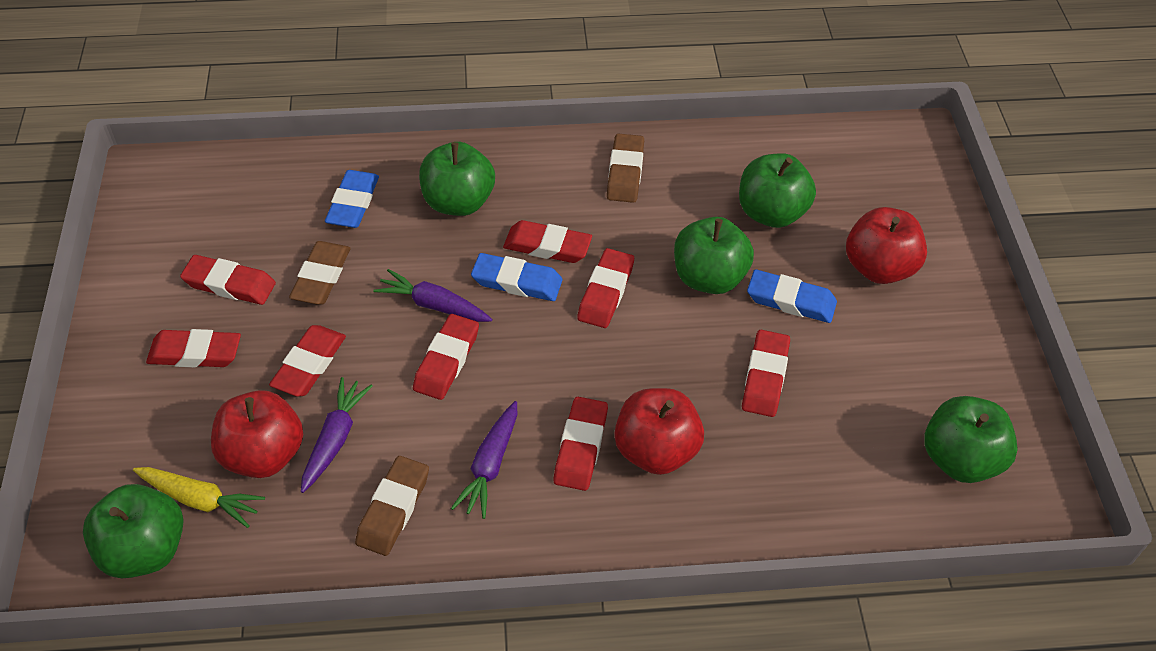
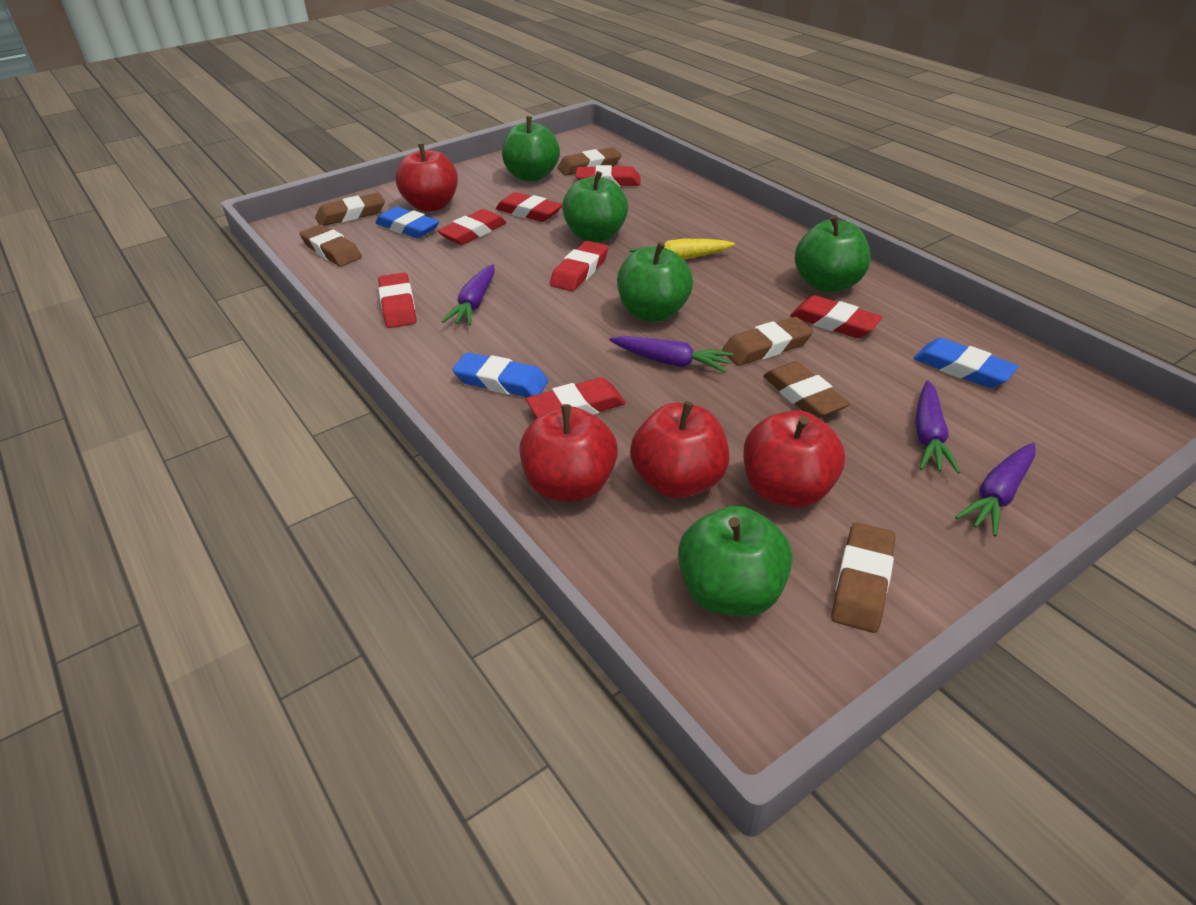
brown eraser: [289,241,350,305] [355,456,429,556] [607,133,644,203] = 3 -> [300,224,362,267] [315,193,385,226] [557,147,622,176] [722,317,813,366] [763,361,850,418] [831,523,895,633] = 6
purple carrot: [301,377,373,493] [373,269,492,322] [451,401,517,519] = 3 -> [442,264,495,325] [609,336,734,372] [915,381,961,474] [955,443,1036,537] = 4
red apple: [211,390,303,478] [614,388,704,475] [846,207,927,284] = 3 -> [396,144,458,212] [519,404,618,501] [630,401,729,499] [743,410,845,508] = 4
red eraser: [146,329,241,368] [180,255,276,305] [269,325,346,396] [413,314,479,400] [503,220,592,263] [553,397,608,491] [577,248,634,328] [742,330,790,417] = 8 -> [378,273,416,328] [437,209,507,245] [496,192,562,222] [526,377,626,418] [550,241,608,291] [576,165,641,187] [790,295,883,338] = 7

